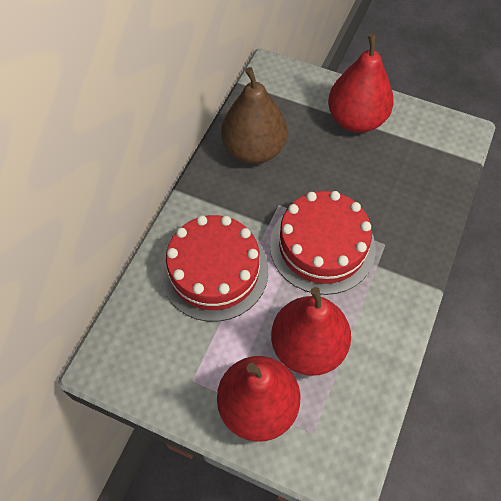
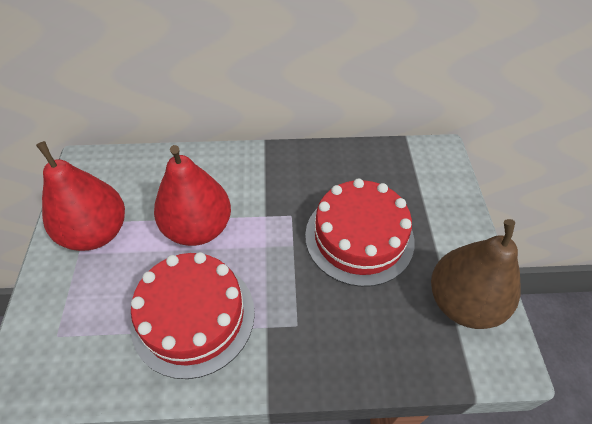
red pear: [217,356,300,442] [271,287,351,376] [328,33,394,133] = 3 -> [36,141,125,251] [154,145,231,246] = 2

